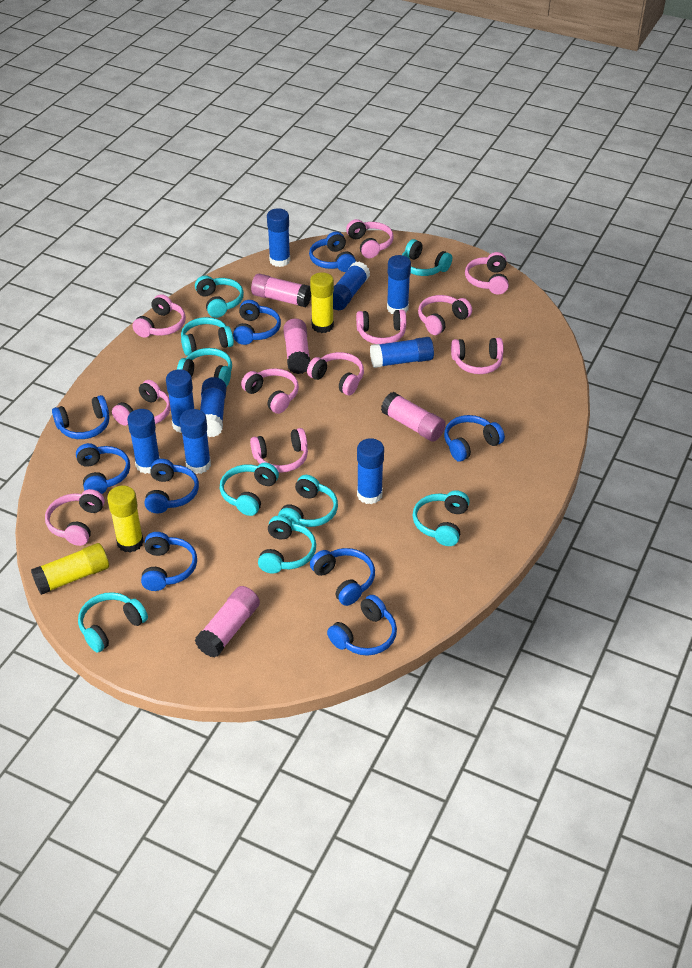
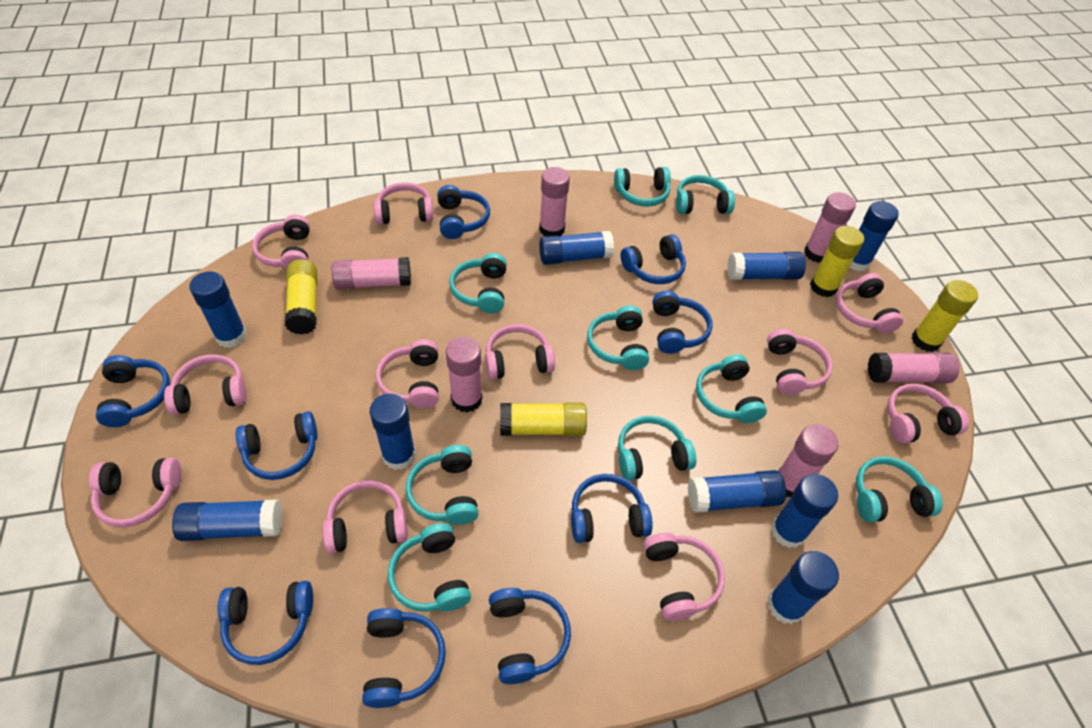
pink glue stick: [195,586,260,658] [251,274,311,307] [283,318,310,374] [381,392,446,442] = 4 -> [332,257,411,290] [446,337,483,413] [539,167,570,236] [779,424,839,497] [804,192,856,263] [868,352,960,383] = 6
yellow glue stick: [31,543,109,595] [107,486,144,553] [310,272,334,333] = 3 -> [285,259,317,335] [500,403,587,436] [810,226,864,297] [912,280,978,352] = 4

